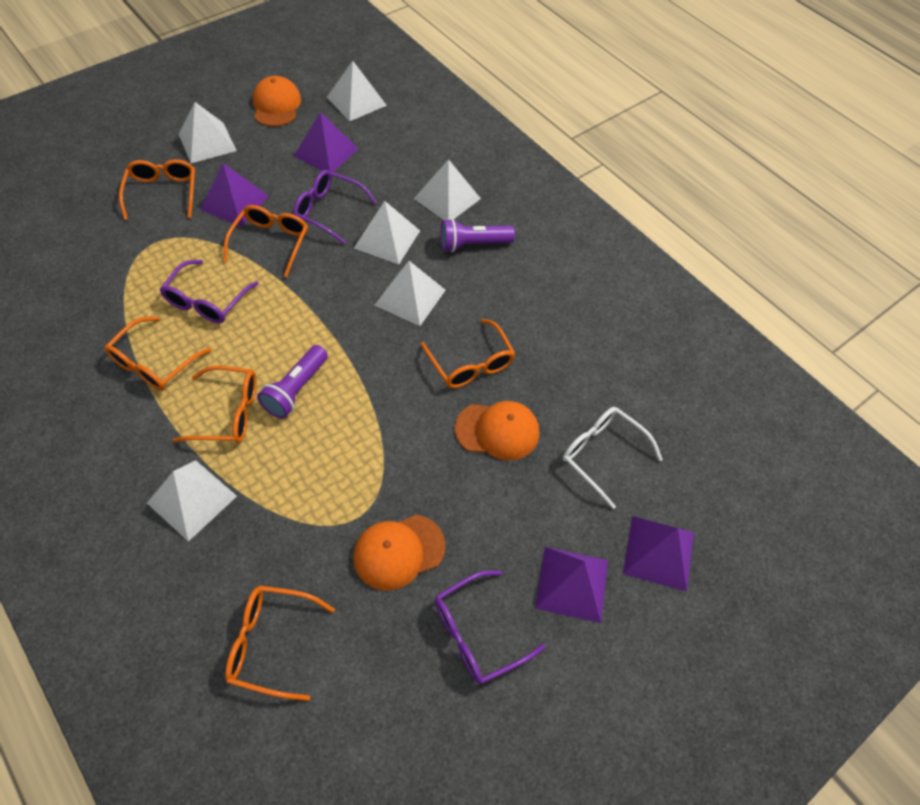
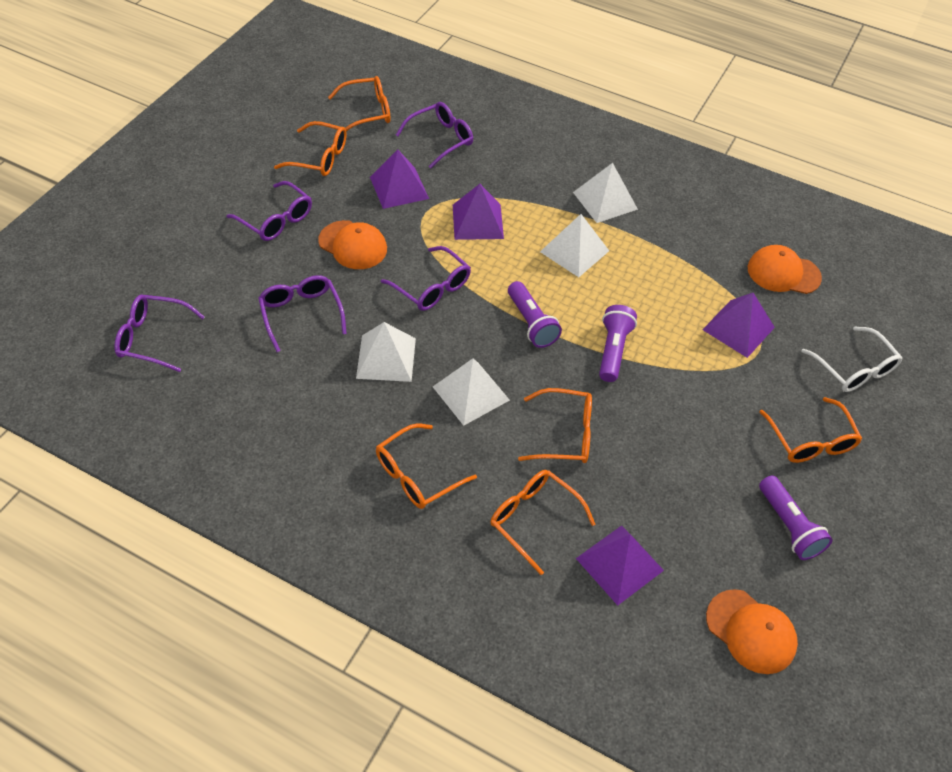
purple flashlight: [257,345,328,419] [441,219,515,252] = 2 -> [508,281,562,348] [599,305,637,382] [759,476,832,560] = 3
purple glasses: [160,260,259,323] [293,170,377,244] [435,571,546,684] = 3 -> [114,295,205,372] [226,181,312,241] [258,275,347,352] [381,246,471,311] [396,102,473,169] = 5
white pyramid: [147,460,237,542] [179,102,237,163] [327,61,387,121] [354,201,420,264] [374,261,446,326] [414,159,481,220] = 6 -> [356,322,416,382] [433,358,510,426] [540,214,609,277] [573,163,638,223] = 4

